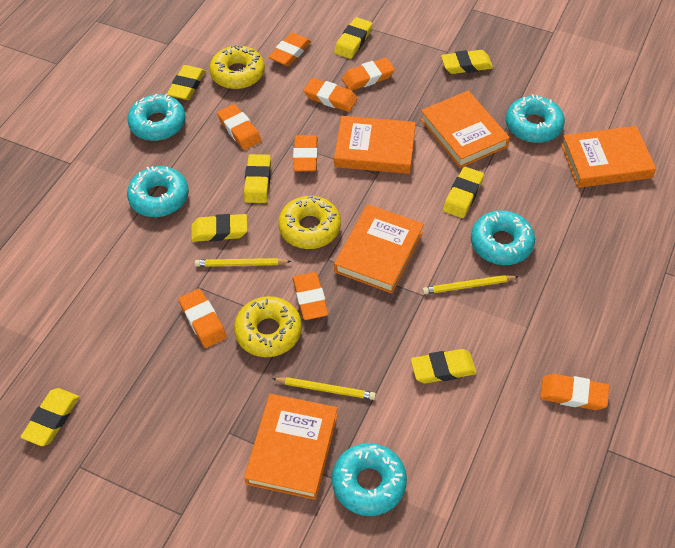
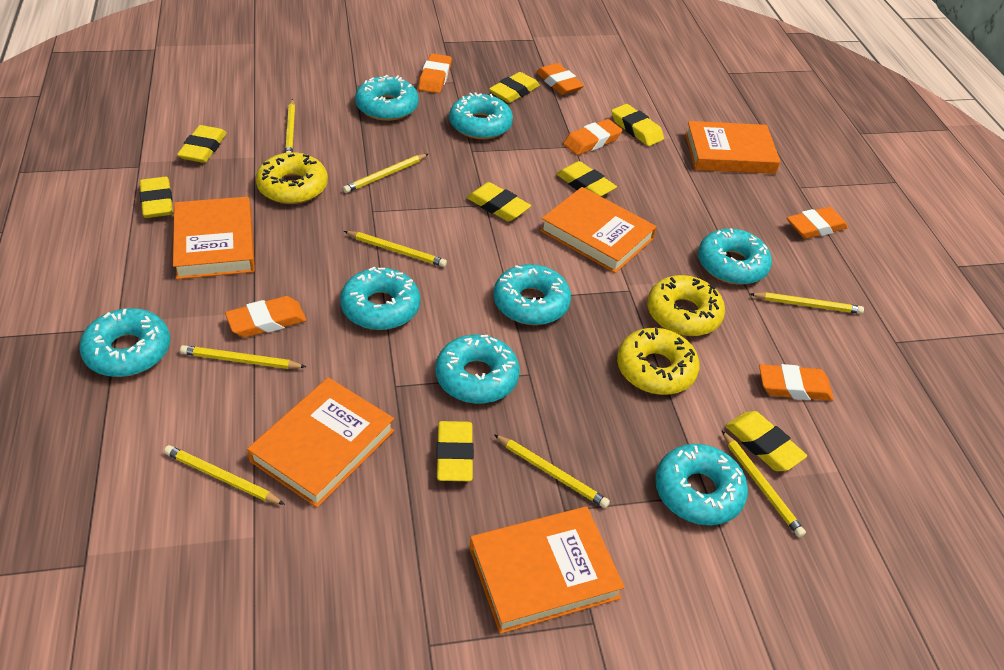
orange eraser: [179,289,227,348] [217,104,262,150] [268,32,311,66] [292,272,328,320] [293,135,318,172] [303,78,357,112] [342,58,395,91] [540,374,609,410] = 8 -> [225,296,306,338] [418,53,452,93] [536,63,584,95] [563,119,622,155] [759,364,834,401] [787,207,848,239] = 6
turquoise donut: [127,94,186,141] [127,166,189,217] [332,443,407,516] [471,210,535,265] [506,94,565,143] = 5 -> [79,308,170,377] [340,267,420,330] [355,75,419,121] [435,335,520,404] [449,93,513,139] [494,264,571,325] [655,444,748,525] [698,228,772,285] = 8
yellow pencil: [195,258,291,267] [272,377,376,400] [422,275,519,294] = 3 -> [164,445,285,505] [180,345,306,369] [285,99,295,153] [343,154,428,193] [344,231,447,267] [494,434,610,508] [722,431,806,538] [750,292,864,314] = 8

